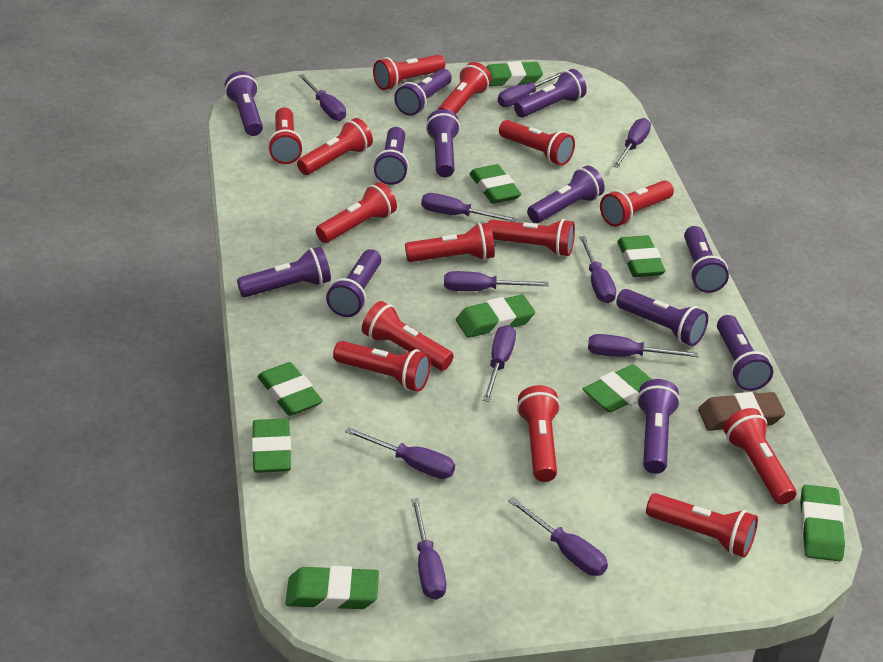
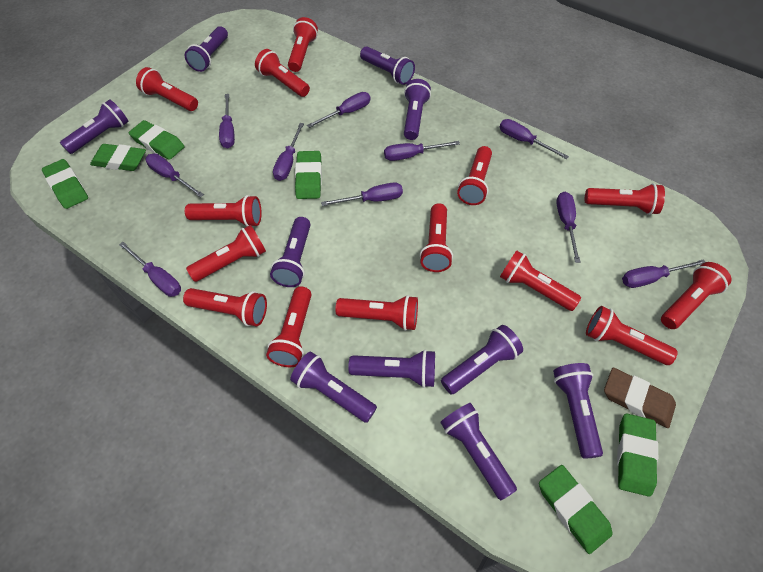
green eraser: [252,419,291,473] [257,362,323,416] [285,566,379,610] [456,295,535,338] [469,164,521,204] [486,61,543,86] [583,365,652,413] [617,235,666,277] [800,485,845,561] = 9 -> [42,159,88,209] [90,144,146,171] [129,120,185,160] [295,151,322,199] [539,465,613,554] [617,413,658,497] = 6
purple flashlight: [225,71,263,136] [237,247,331,297] [326,249,381,317] [373,127,409,185] [394,69,452,116] [426,109,460,177] [514,69,587,118] [527,166,605,223] [616,289,708,346] [637,379,680,474] [684,226,729,293] [717,315,773,391] = 12 -> [60,99,129,154] [185,26,228,72] [270,217,311,287] [290,351,377,423] [348,350,435,388] [360,46,415,85] [404,79,431,140] [440,403,517,500] [441,325,523,395] [553,363,603,459] = 10
purple screwdriver: [298,74,346,121] [345,427,455,479] [411,498,446,600] [421,193,517,222] [444,271,549,291] [483,325,516,402] [498,72,561,107] [508,497,608,576] [579,236,616,303] [588,334,699,357] [613,118,651,168] = 11 -> [119,242,181,297] [146,154,204,198] [219,94,235,148] [273,123,304,181] [307,92,370,128] [321,182,403,206] [384,141,460,161] [500,119,569,159] [556,192,581,263] [622,259,705,288] = 10

